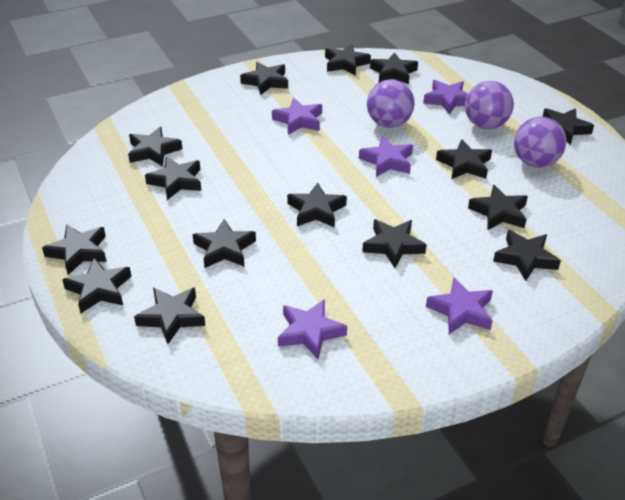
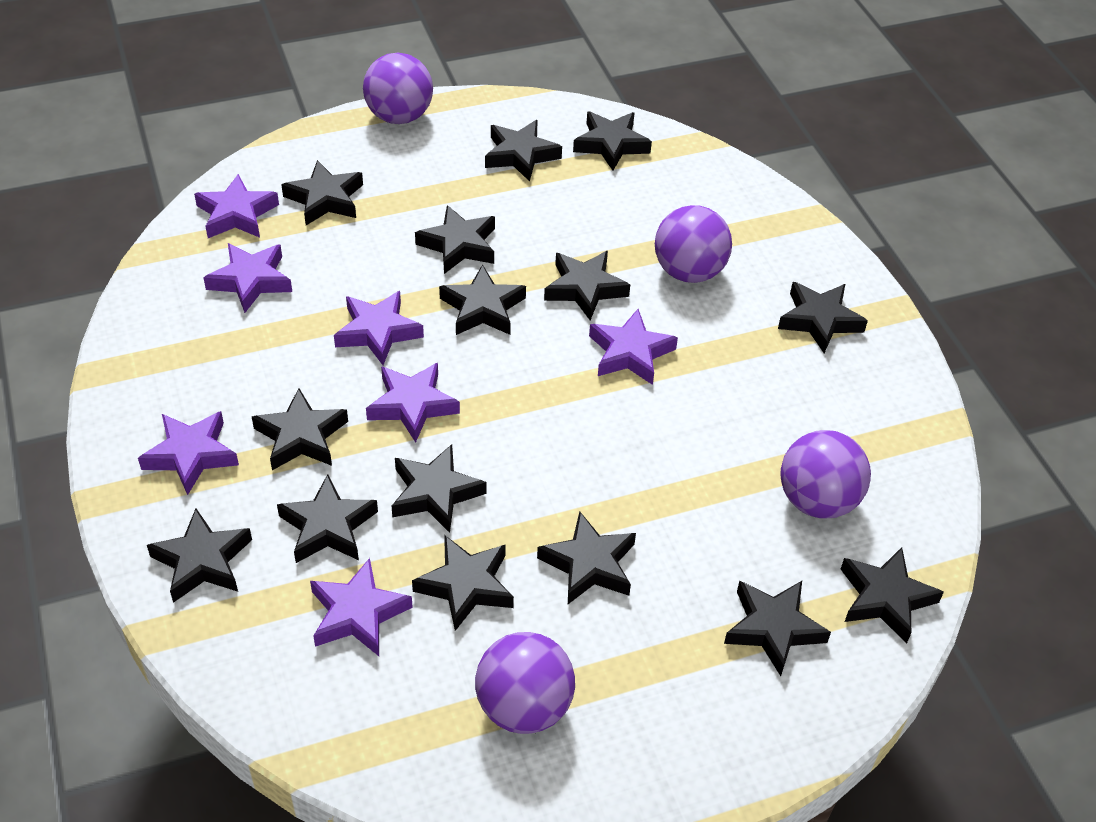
purple ball: [367,79,415,128] [465,81,514,129] [514,117,566,168] = 3 -> [363,53,433,124] [475,632,575,734] [655,205,732,283] [780,430,871,519] = 4
purple star: [272,98,322,135] [278,299,347,360] [359,136,413,177] [423,80,468,115] [426,277,493,334] = 5 -> [138,411,239,495] [194,174,279,238] [203,243,292,313] [310,558,413,656] [334,291,424,365] [366,363,460,443] [589,309,678,385] = 7

